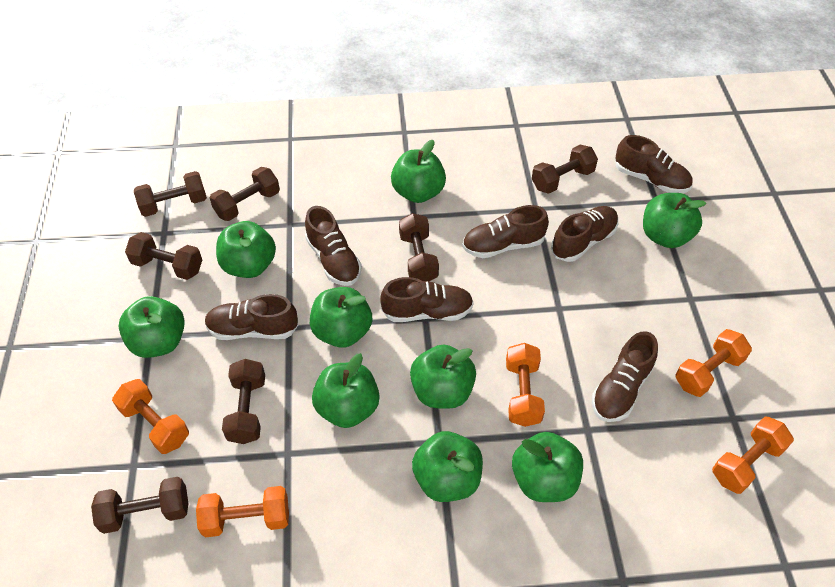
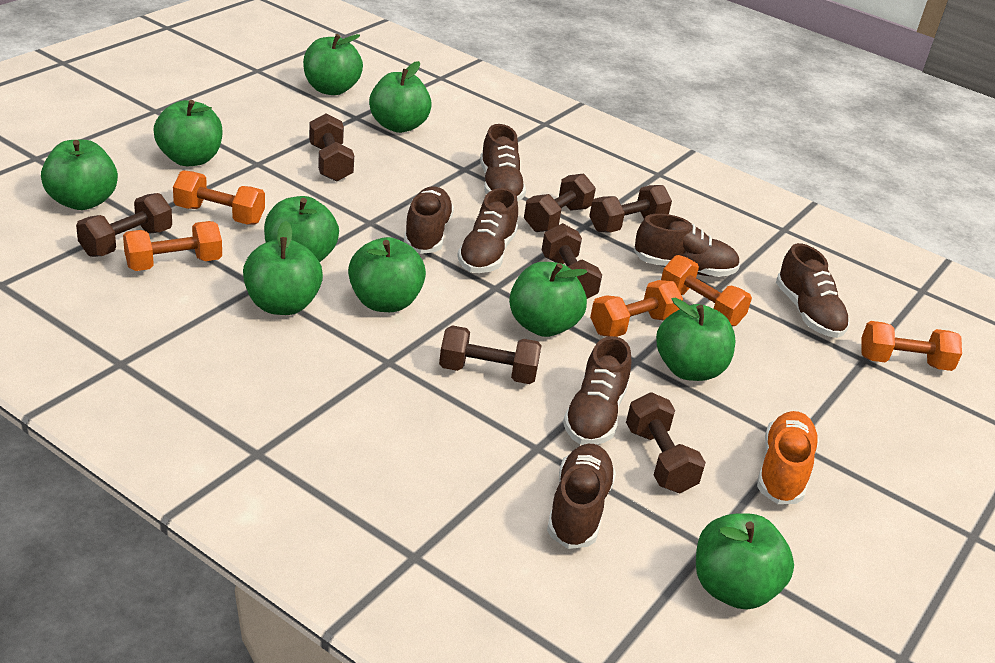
green apple: [119,296,185,358] [216,221,276,278] [310,287,372,348] [312,353,380,428] [391,140,446,203] [410,344,476,409] [412,431,483,502] [512,432,583,502] [643,193,706,248] = 9 -> [41,140,118,210] [153,100,223,166] [243,221,323,315] [264,196,339,262] [303,34,363,95] [348,237,426,312] [369,61,432,133] [509,262,587,337] [656,297,736,381] [696,513,794,609] = 10
orange shoe: none = 0 -> [757,411,819,504] = 1

